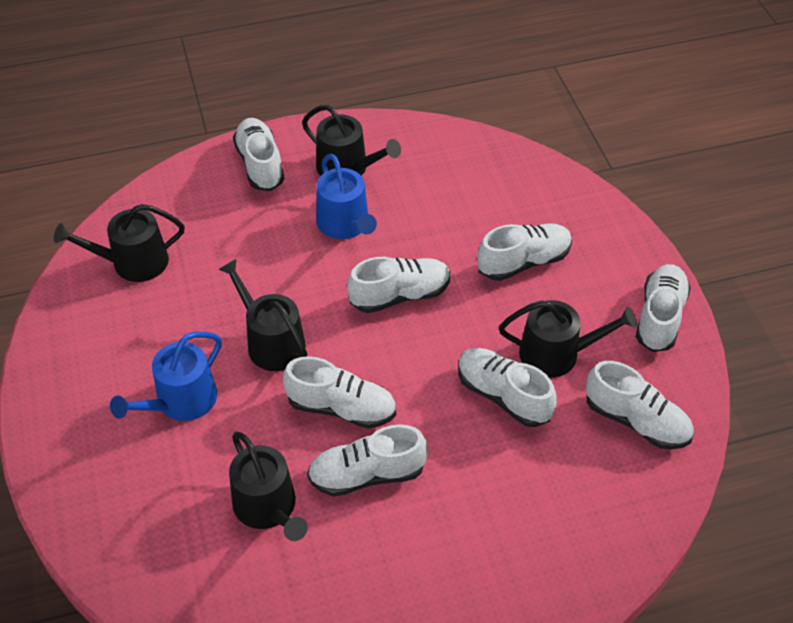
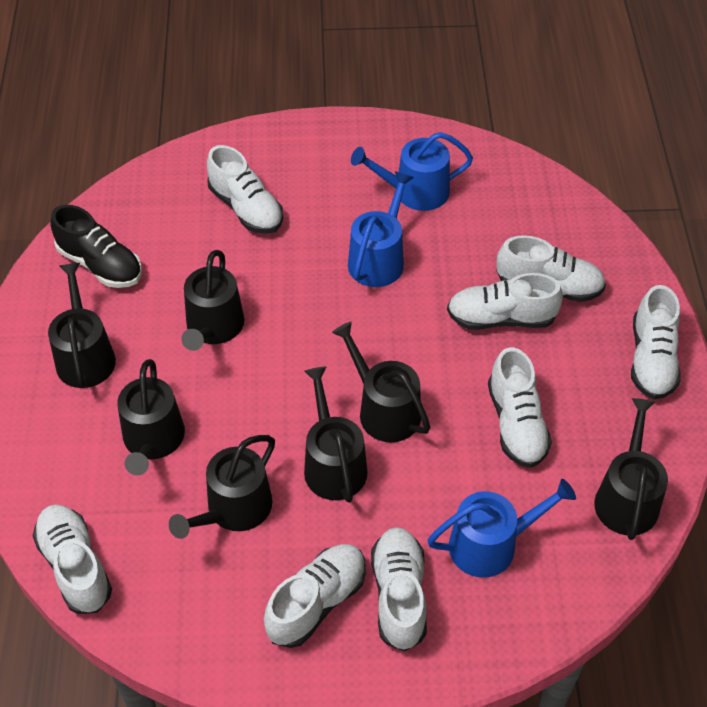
black shoe: none = 0 -> [50,205,142,288] = 1
black watering can: [54,204,185,282] [218,259,307,371] [229,432,308,541] [302,105,401,176] [499,300,637,378] = 5 -> [48,263,116,388] [117,359,185,475] [169,435,275,539] [181,250,245,351] [304,366,368,503] [332,322,430,442] [594,398,668,540] = 7
blue watering can: [110,332,222,421] [316,154,377,239] = 2 -> [348,171,414,287] [351,132,473,211] [427,479,576,578] = 3

